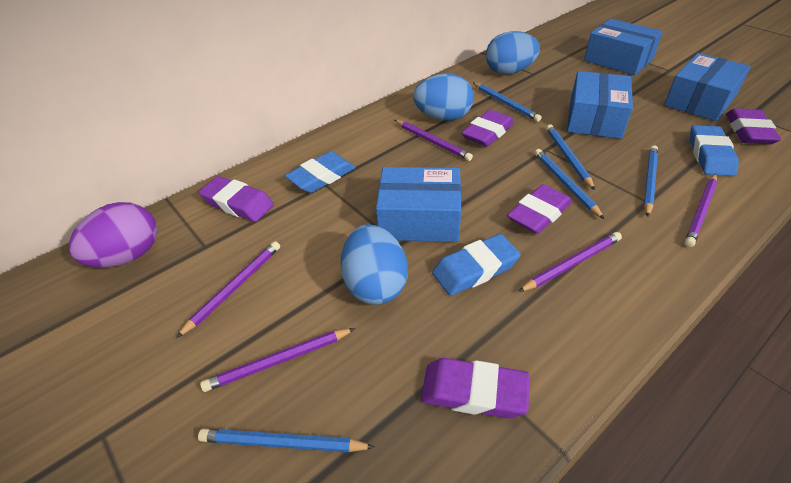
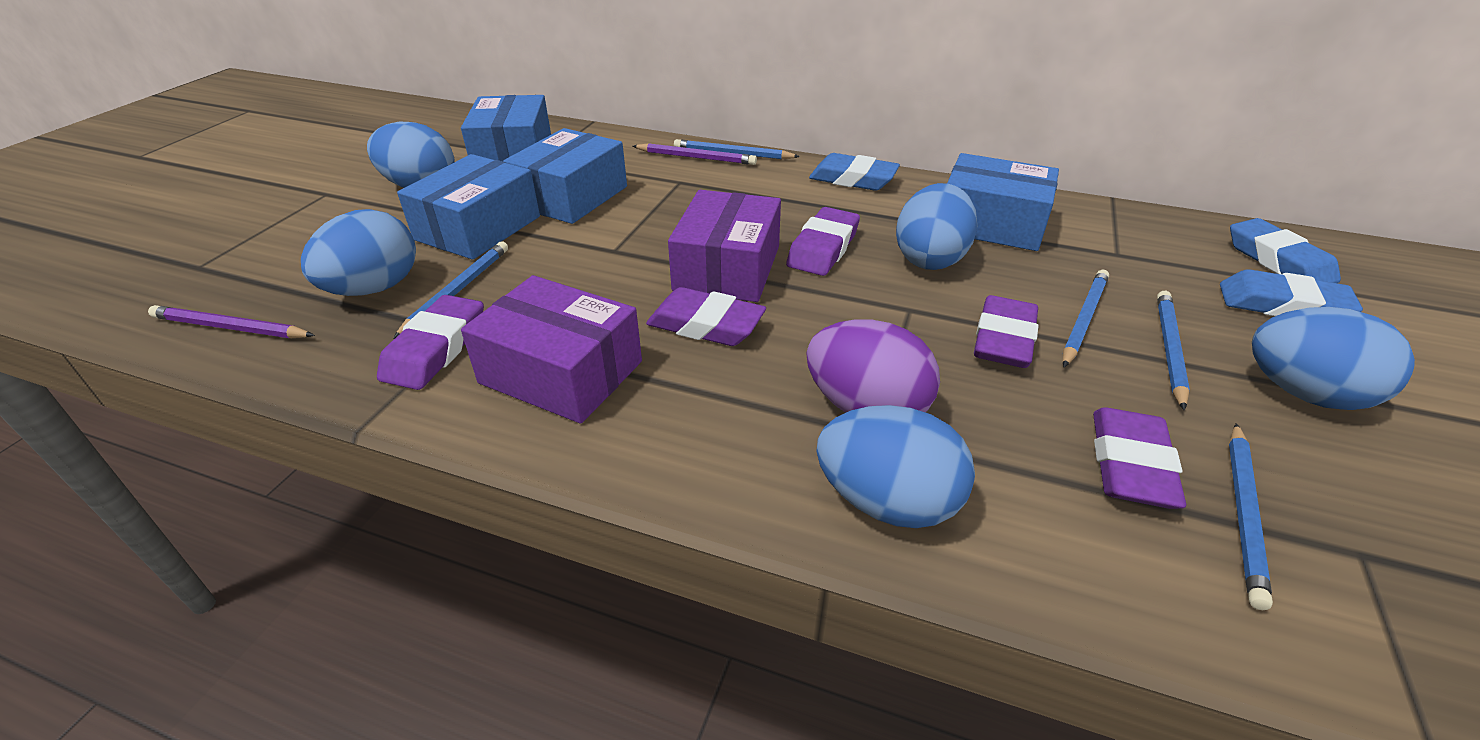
blue egg: [340,224,408,305] [413,74,474,121] [486,31,540,74] = 3 -> [301,209,416,296] [367,122,455,188] [816,405,975,528] [896,183,978,270] [1252,307,1415,410] = 5
purple box: none = 0 -> [461,275,642,424] [668,190,781,302] = 2
purple pencil: [176,241,280,338] [200,328,355,392] [395,120,473,161] [518,232,622,292] [685,173,717,247] = 5 -> [148,305,315,338] [633,143,757,165] = 2

